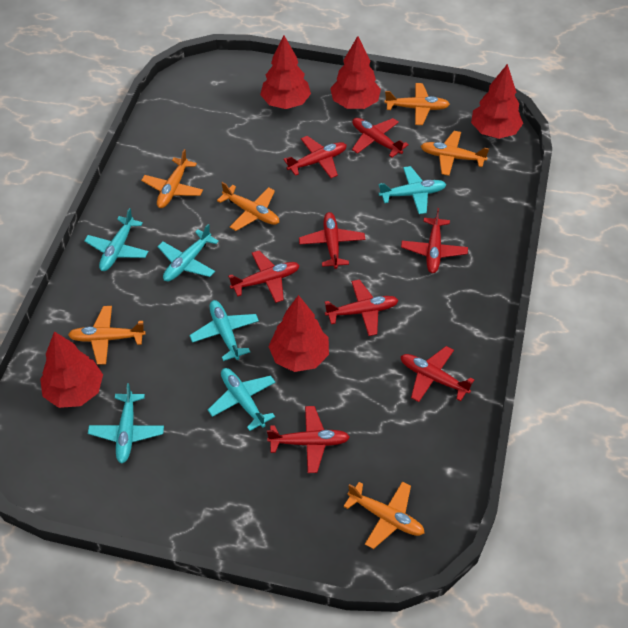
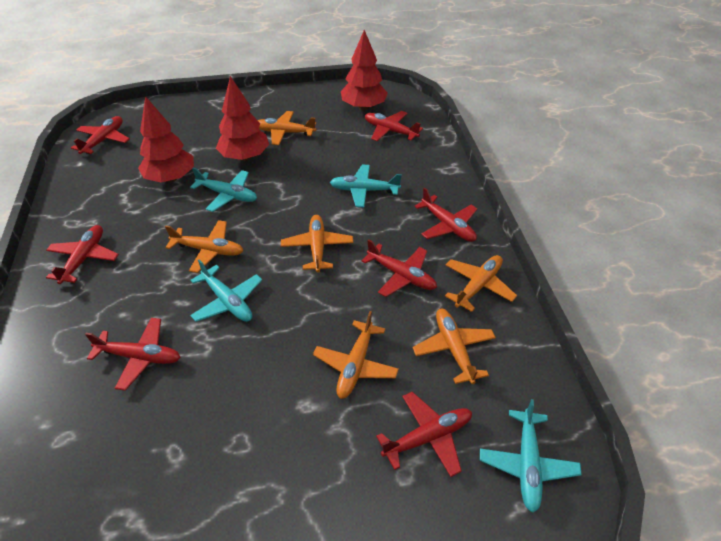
red plane: [228,251,300,303] [267,406,350,473] [283,136,347,178] [299,212,365,269] [325,280,398,336] [352,118,409,158] [401,208,468,273] [401,346,474,402] = 8 -> [46,225,119,284] [71,116,130,154] [85,318,181,391] [362,239,437,297] [365,111,423,141] [376,392,472,477] [414,187,477,242] = 7
red tree: [40,331,103,408] [260,36,311,109] [268,295,329,372] [330,36,381,109] [471,64,523,139] = 5 -> [138,96,194,183] [216,76,269,161] [341,30,388,110] = 3
turquoise plane: [84,208,149,271] [88,383,164,464] [158,224,219,281] [189,300,259,361] [208,368,276,431] [378,166,447,214] = 6 -> [190,168,257,212] [190,259,262,322] [330,165,402,207] [480,399,582,513] = 4

